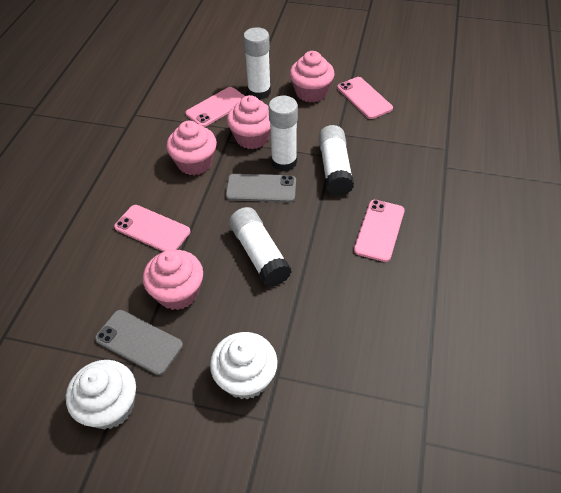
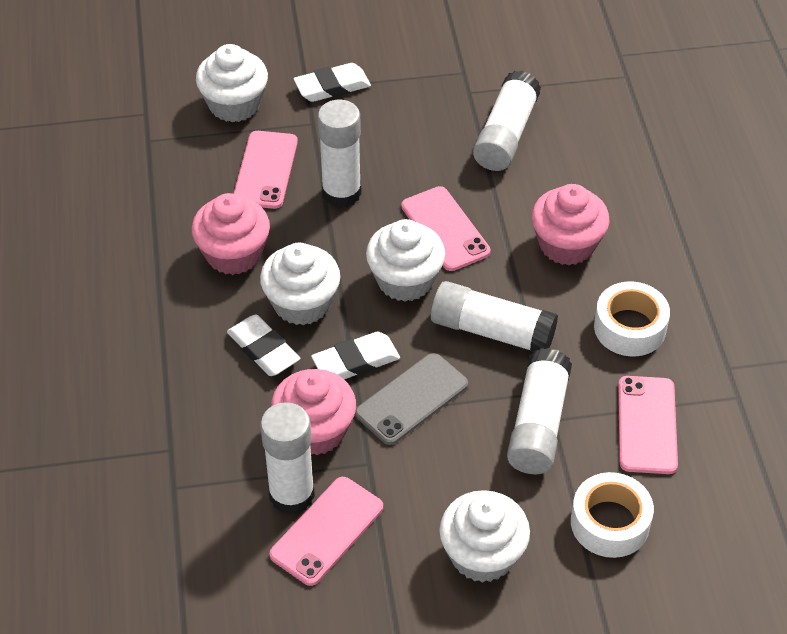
grey phone: [95,310,183,375] [226,174,296,202] = 2 -> [355,353,468,445] = 1
pink cupcake: [143,250,203,310] [166,121,217,175] [227,95,271,149] [290,51,335,102] = 4 -> [192,193,270,275] [271,369,356,456] [532,184,610,265] = 3
white cupcake: [66,360,136,429] [210,332,278,400] = 2 -> [196,44,268,122] [260,243,340,325] [366,219,445,302] [439,490,530,583] = 4
white eraser: none = 0 -> [227,314,300,376] [294,63,371,102] [311,331,400,379] = 3
white glue stick: [229,207,292,287] [243,27,271,100] [268,96,298,171] [318,125,354,196] = 4 -> [260,402,315,514] [318,100,362,208] [431,281,558,352] [473,70,541,171] [507,348,572,474] = 5
white tape: none = 0 -> [571,472,654,558] [594,281,670,357] = 2

